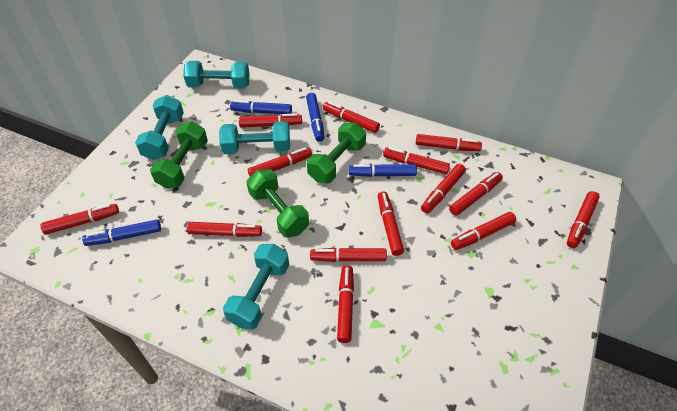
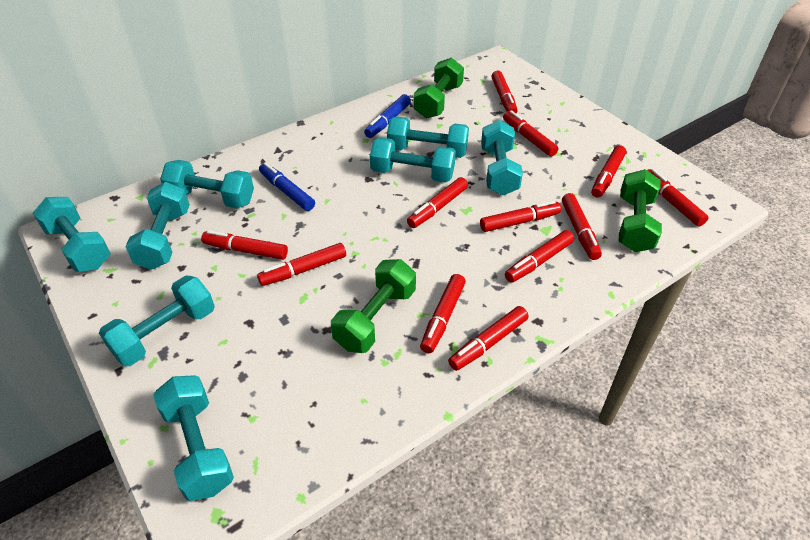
blue marker: [82,220,161,246] [230,100,292,114] [306,93,325,142] [349,164,417,177] = 4 -> [259,162,315,211] [364,94,411,138] = 2
red marker: [41,204,119,235] [187,222,262,237] [239,113,302,128] [248,147,312,176] [310,248,387,262] [323,101,380,133] [337,265,354,343] [378,191,404,256] [383,147,450,174] [416,134,482,151] [421,164,466,213] [449,172,503,216] [451,212,516,250] [567,191,600,248] = 14 -> [201,230,288,260] [257,243,346,286] [407,177,468,228] [420,274,466,353] [448,306,529,371] [480,201,561,232] [491,71,518,113] [503,110,559,157] [505,230,574,283] [562,193,602,260] [591,145,626,198] [647,169,709,227] = 12
turquoise dumbbell: [135,95,184,160] [183,61,250,89] [219,121,290,154] [223,244,289,330] = 4 -> [33,197,111,272] [99,275,215,366] [125,182,190,270] [153,375,234,501] [160,160,254,209] [370,138,456,183] [387,117,469,158] [481,120,523,195] = 8

